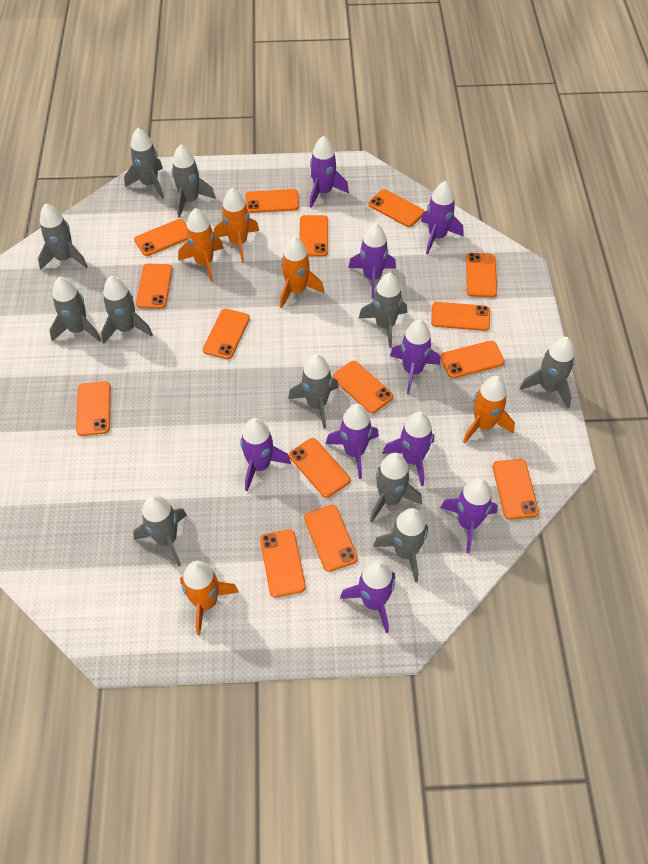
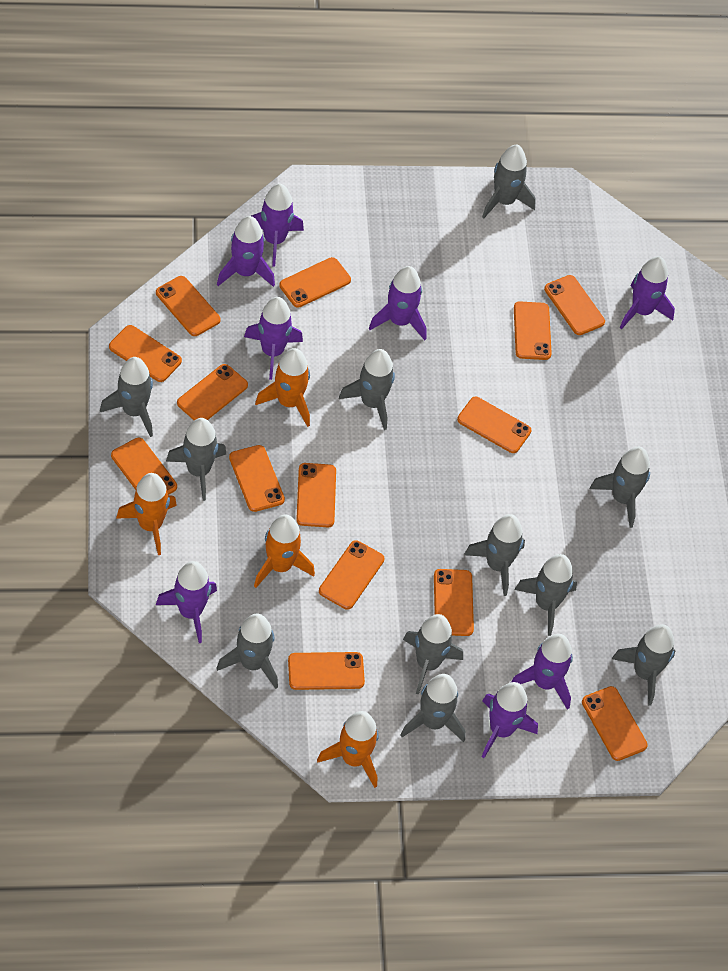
orange phone: [76,381,111,436] [134,219,187,256] [136,264,173,309] [203,309,250,359] [245,189,299,213] [260,529,306,597] [289,438,351,498] [299,215,328,257] [304,505,358,572] [333,361,393,413] [369,189,424,227] [431,302,490,331] [440,341,505,378] [466,253,497,297] [493,459,539,520] = 15 -> [109,325,182,382] [111,438,177,495] [156,276,221,336] [177,364,248,420] [229,445,285,512] [279,257,351,308] [288,652,365,690] [296,463,336,527] [319,540,384,610] [434,569,474,636] [457,397,531,453] [514,301,552,360] [544,275,605,335] [582,686,648,761] = 14
orange rocket: [178,208,224,282] [180,561,239,635] [214,188,259,262] [280,237,324,309] [463,376,515,444] = 5 -> [116,473,177,555] [254,515,315,588] [255,348,310,427] [317,711,379,788] = 4
purple rocket: [240,418,291,492] [310,136,349,208] [326,404,379,479] [340,560,395,633] [348,223,396,298] [382,411,434,486] [390,319,440,394] [421,181,463,254] [440,478,498,553] = 9 -> [156,561,217,643] [217,216,275,287] [244,297,303,380] [251,184,304,267] [369,266,427,340] [482,682,538,758] [511,634,573,710] [620,256,675,329] = 8

